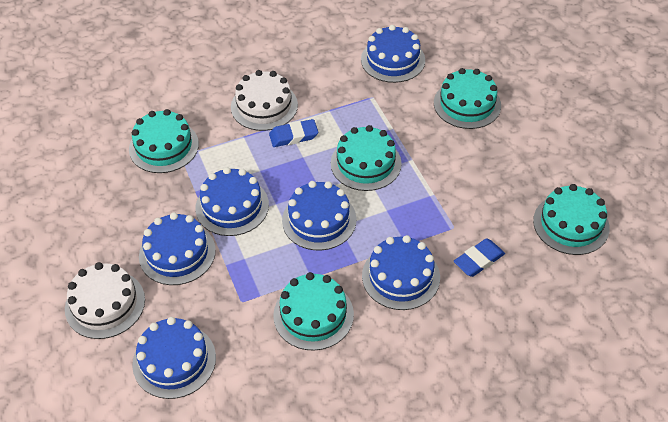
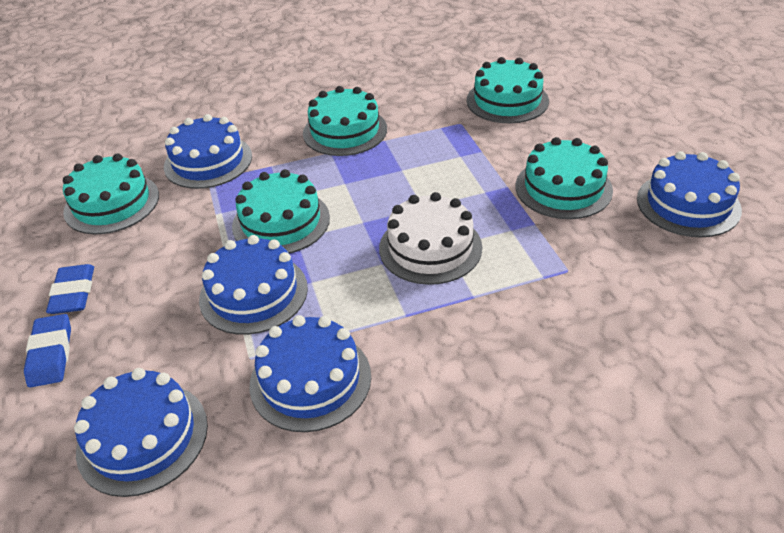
blue cake: [132,317,216,399] [139,212,216,285] [195,167,269,236] [282,181,356,250] [361,25,425,83] [362,235,440,310] = 6 -> [74,368,208,497] [164,114,252,189] [199,235,308,335] [249,315,371,432] [637,151,742,237] = 5
white cake: [65,262,145,339] [231,70,298,131] = 2 -> [379,192,482,285] = 1

